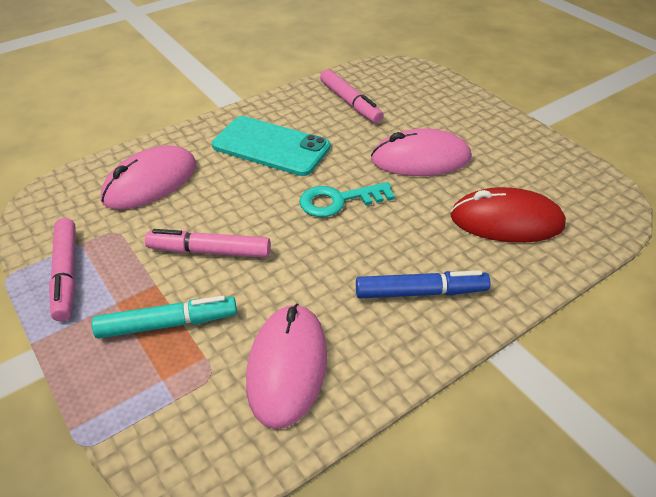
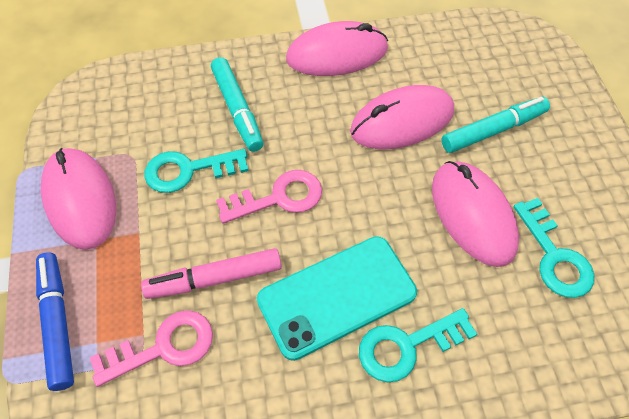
pink key: none = 0 -> [89,310,213,387] [216,170,322,224] = 2
pink marker: [49,218,76,321] [145,229,271,258] [320,69,384,123] = 3 -> [141,248,282,299] = 1
pink mouse: [101,145,196,210] [246,304,327,429] [371,128,471,176] = 3 -> [41,148,116,250] [286,21,388,76] [350,85,454,149] [432,161,519,267] = 4
red mouse: [450,187,566,243] = 1 -> none = 0
turquoise key: [299,182,395,217] = 1 -> [144,149,248,193] [359,308,477,382] [513,198,595,298] = 3
turquoise marker: [92,296,237,339] = 1 -> [211,57,263,152] [441,97,550,153] = 2

